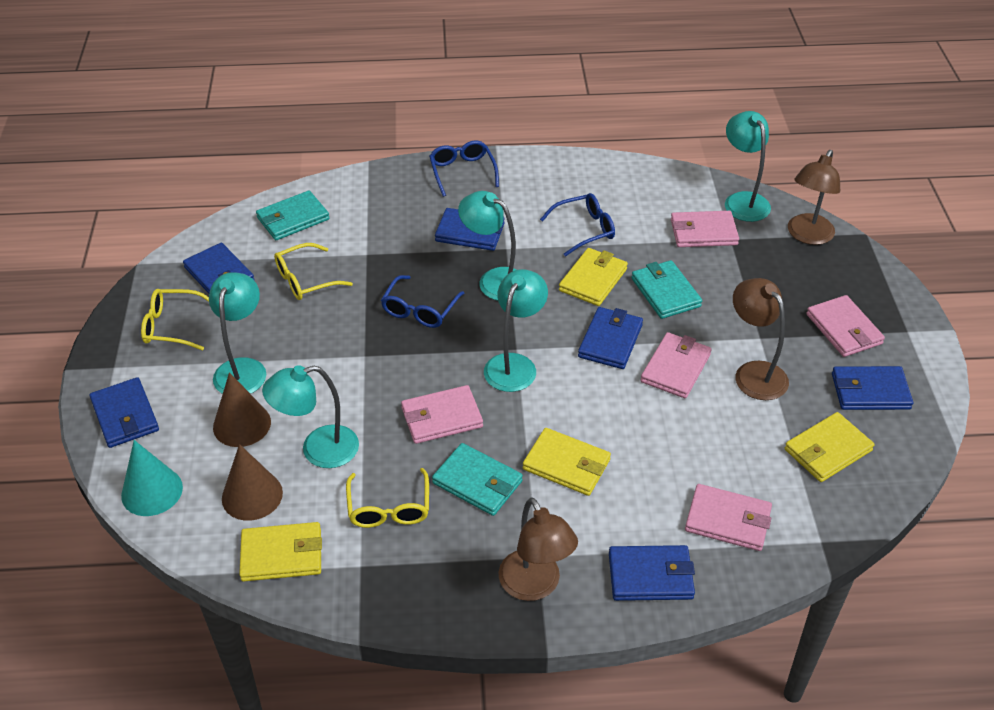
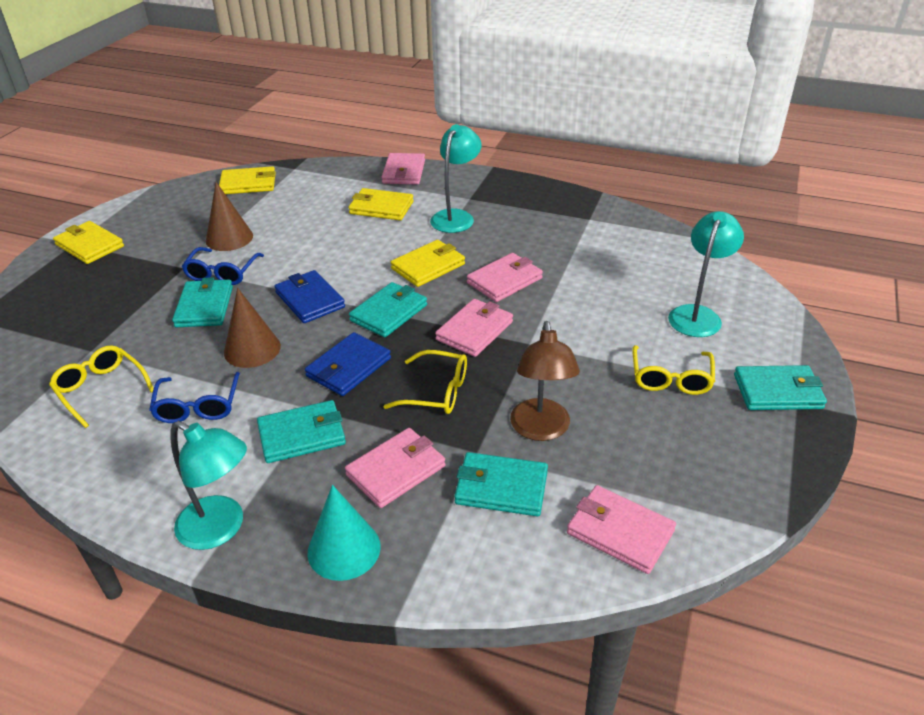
blue glasses: [381,275,464,328] [429,140,499,197] [540,193,615,256] = 3 -> [149,372,240,423] [182,247,264,285] = 2
blue wallet: [90,377,159,448] [183,243,255,294] [435,208,505,251] [578,307,643,369] [609,545,695,601] [832,366,913,410] = 6 -> [274,270,345,323] [305,332,391,396] = 2
brown lamp: [499,498,578,601] [733,278,789,400] [788,150,841,245] = 3 -> [510,321,580,441] = 1
turquoise lamp: [209,272,266,394] [262,365,359,468] [458,191,517,300] [484,269,548,392] [725,111,771,222] = 5 -> [170,421,247,550] [430,124,482,233] [668,211,744,337] = 3
turquoise wallet: [256,191,329,240] [432,443,523,516] [631,260,702,319] = 3 -> [172,277,233,327] [257,400,346,463] [349,282,427,337] [454,452,548,516] [734,365,827,410] = 5

